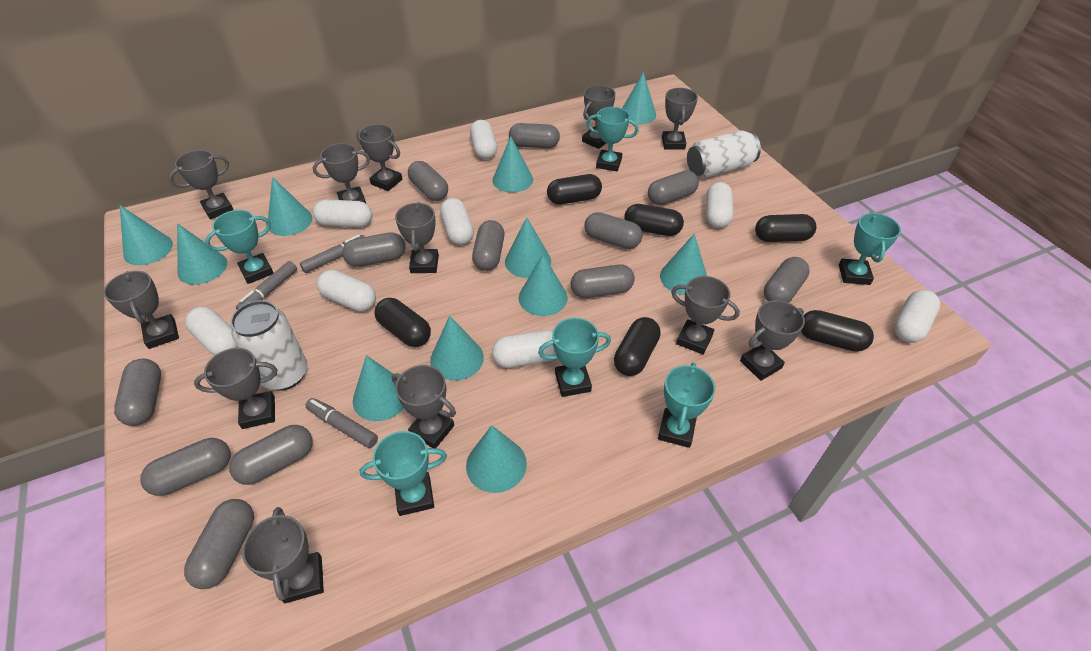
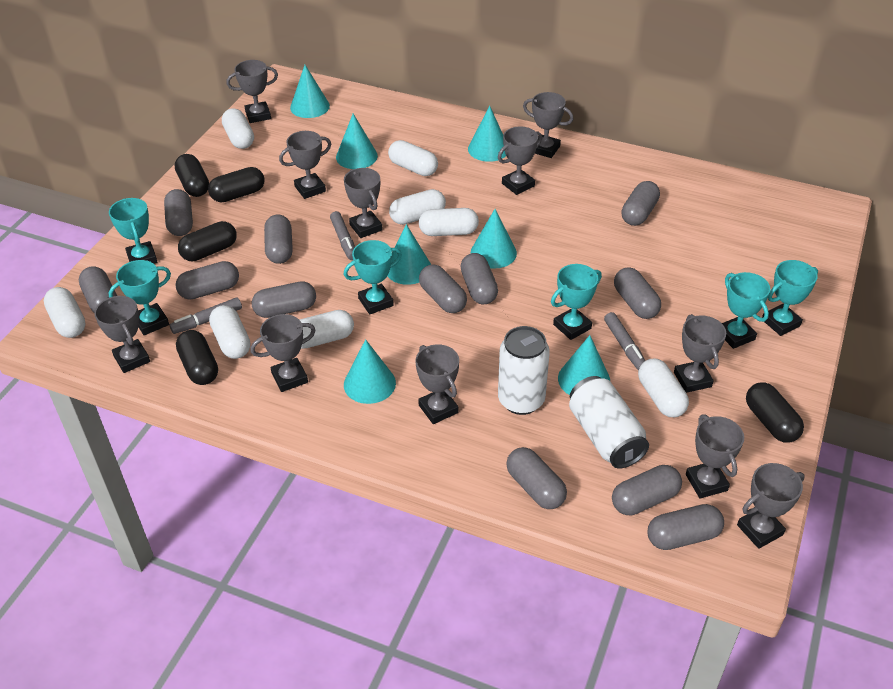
black capsule: [374,298,431,347] [547,174,602,204] [614,317,661,376] [624,204,684,236] [755,214,816,242] [801,310,874,352] = 6 -> [175,154,209,197] [176,330,218,385] [178,221,237,261] [208,167,265,203] [746,383,804,443] = 5
grey trophy: [103,271,179,349] [169,150,234,219] [194,348,277,429] [242,507,324,603] [313,143,370,203] [356,124,402,191] [392,365,456,448] [395,202,439,273] [582,85,616,149] [662,88,698,150] [671,276,740,355] [740,300,805,381] = 12 -> [94,296,150,373] [227,60,278,123] [250,314,316,392] [279,131,331,199] [344,168,383,238] [415,344,459,424] [498,126,542,195] [523,92,573,158] [674,314,726,393] [686,414,744,498] [737,463,805,549] = 11
turquoise cone: [120,205,173,265] [177,223,227,285] [268,177,312,236] [353,355,404,421] [430,316,484,380] [466,425,527,493] [492,136,533,193] [505,217,551,278] [519,254,567,316] [622,72,656,124] [660,234,707,295] = 11 -> [290,65,330,118] [336,114,378,169] [344,339,396,404] [387,224,431,285] [468,106,506,162] [471,209,517,269] [558,335,610,395] = 7

